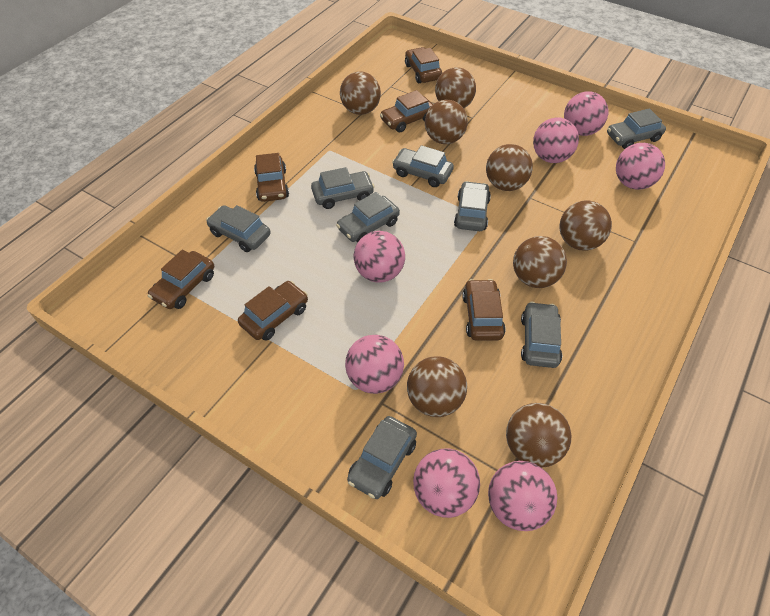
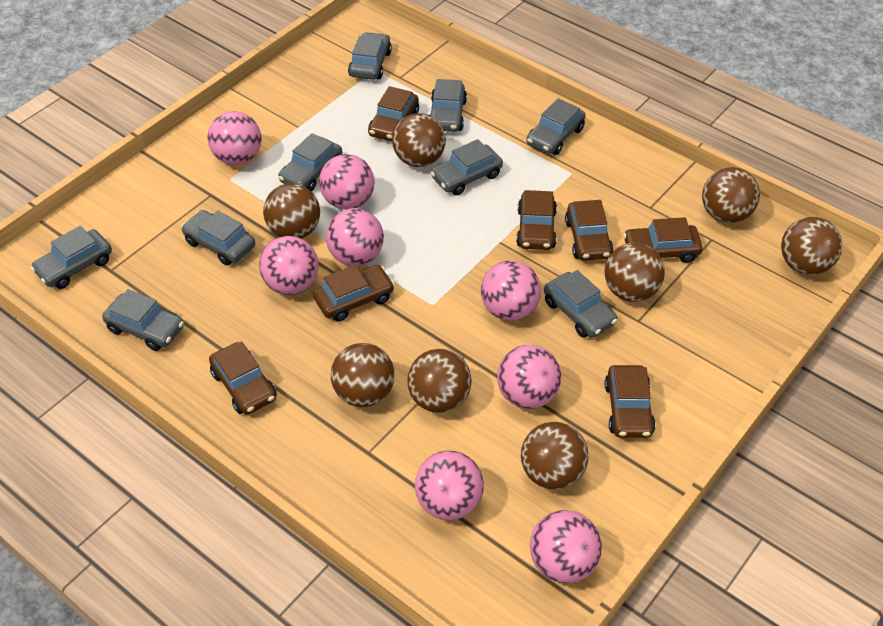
brown car: [148,250,214,309] [238,281,308,341] [254,153,289,202] [380,90,433,132] [405,47,442,83] [462,279,506,341] = 6 -> [209,341,277,415] [313,265,394,322] [368,86,419,142] [516,190,557,250] [565,200,614,261] [605,365,656,438] [623,217,702,263] = 7
grey car: [206,205,271,252] [311,167,375,209] [336,192,400,243] [347,416,417,499] [392,145,454,187] [454,181,491,231] [521,302,562,368] [607,108,666,149] = 8 -> [31,226,112,289] [102,289,184,351] [181,210,255,266] [278,133,342,192] [348,32,392,80] [430,79,467,132] [431,139,503,195] [527,98,586,155] [544,270,617,338] = 9
pink ball: [345,335,404,394] [354,231,405,283] [413,449,480,518] [488,461,557,531] [533,117,579,163] [564,91,608,136] [616,143,665,190] = 7 -> [207,111,262,165] [259,236,319,295] [319,154,375,210] [326,208,384,266] [415,451,484,520] [481,261,541,321] [497,345,561,409] [530,510,602,583] = 8

